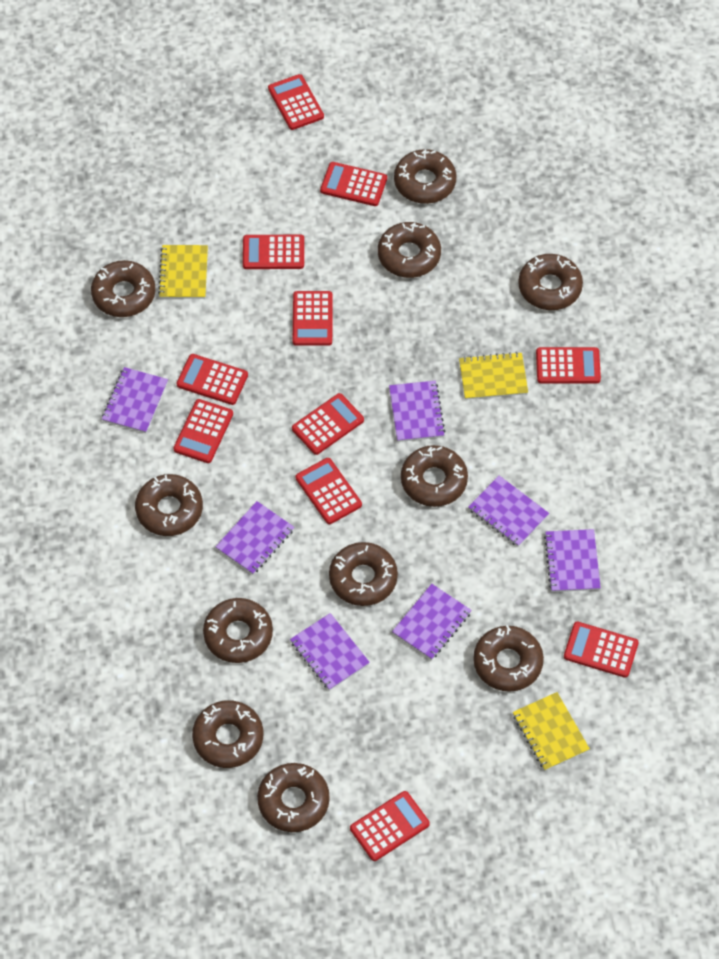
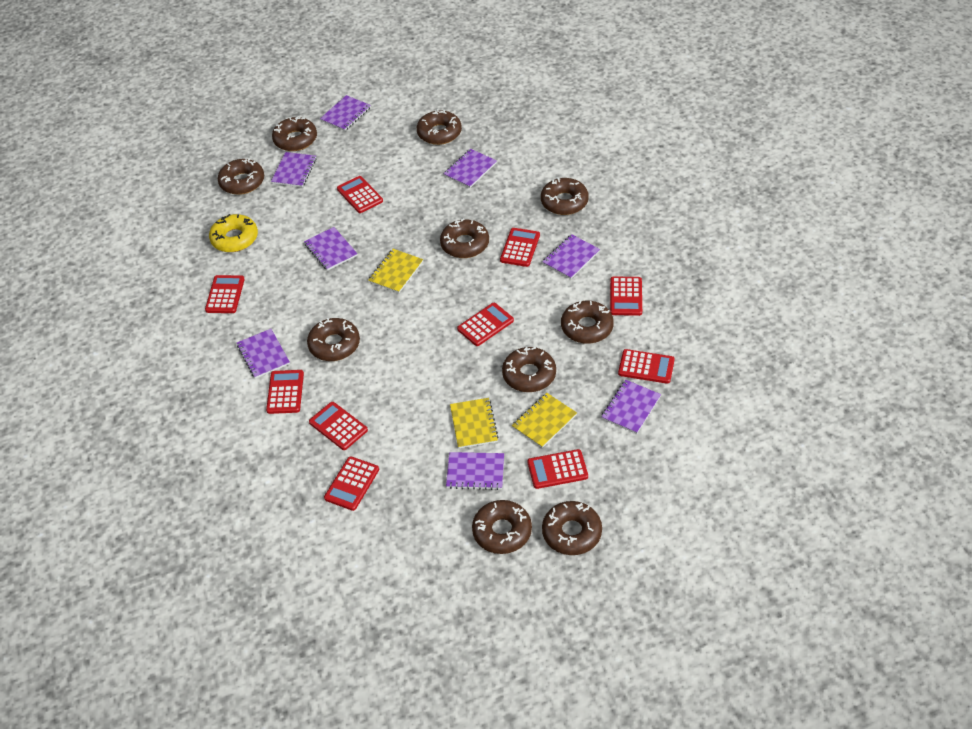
brown donut: [91,260,156,317] [135,474,203,536] [192,700,263,768] [203,598,273,663] [257,763,330,832] [329,542,398,606] [378,222,441,278] [394,149,456,204] [401,445,468,507] [473,625,544,692] [518,254,583,310] = 11 -> [218,158,264,195] [272,117,317,151] [307,318,360,361] [417,109,462,145] [440,218,489,258] [472,500,532,554] [502,347,556,392] [541,177,589,215] [542,501,602,555] [561,300,614,344] = 10
purple notebook: [102,367,168,433] [215,501,294,575] [290,613,370,691] [389,381,445,442] [392,584,472,660] [468,476,549,547] [544,529,601,592] = 7 -> [237,329,290,379] [271,152,316,187] [304,227,357,271] [320,95,371,131] [444,149,497,188] [446,452,504,490] [542,234,600,279] [601,380,661,434] = 8
red calculator: [173,399,233,463] [177,354,248,405] [243,235,304,269] [268,74,324,130] [292,393,364,455] [293,291,333,346] [296,458,362,524] [320,162,387,206] [350,791,430,861] [536,347,601,383] [564,622,639,678] = 11 -> [205,275,245,313] [266,370,304,414] [309,402,368,450] [324,456,379,511] [337,176,383,213] [457,303,514,346] [500,228,540,267] [527,449,588,489] [610,276,642,316] [618,349,675,384] = 10
yellow donut: none = 0 -> [209,214,258,252] = 1

